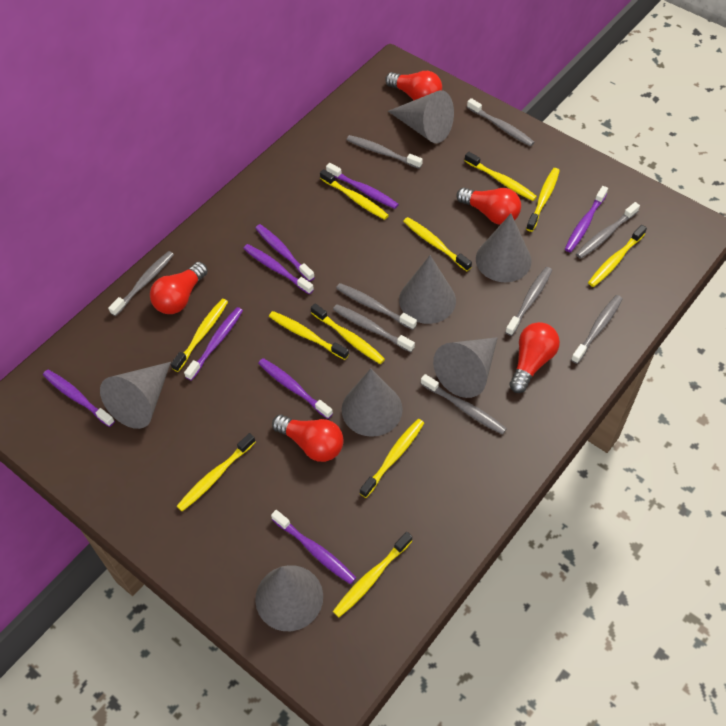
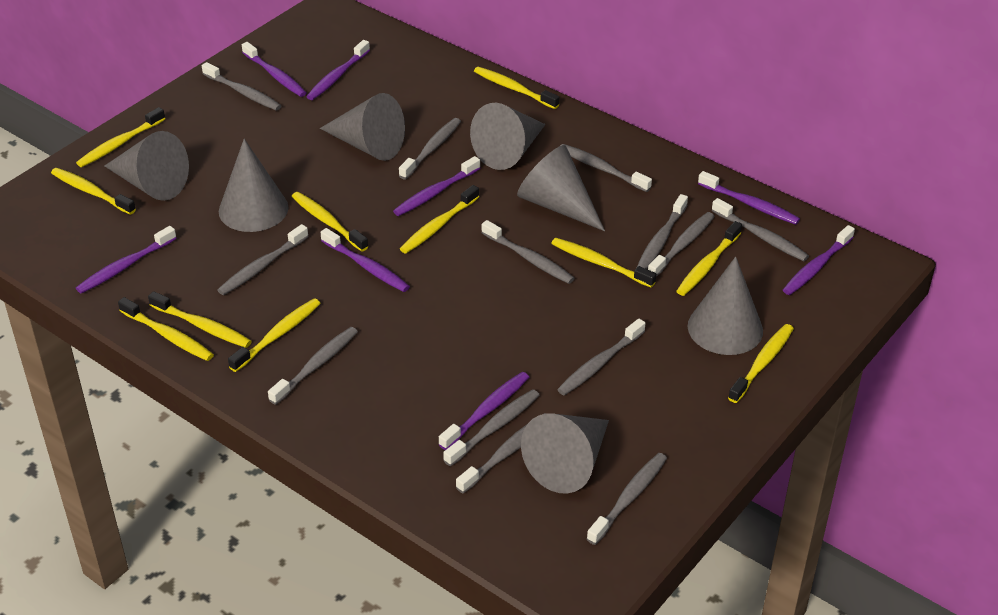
grey toothbrush: [108,251,174,316] [333,304,415,353] [336,283,417,330] [347,135,423,169] [421,374,507,435] [467,98,534,146] [505,267,552,336] [571,295,623,364] [576,202,640,259] = 9 -> [202,62,281,111] [217,224,309,295] [268,327,358,405] [399,118,461,180] [443,389,540,466] [456,413,546,493] [481,220,575,284] [557,319,645,395] [560,144,652,192] [587,453,667,545] [637,194,688,269] [648,212,715,277] [711,198,809,261] = 13
red light bulb: [150,262,208,314] [272,415,344,462] [385,71,442,100] [456,187,521,225] [509,322,560,393] = 5 -> none = 0

